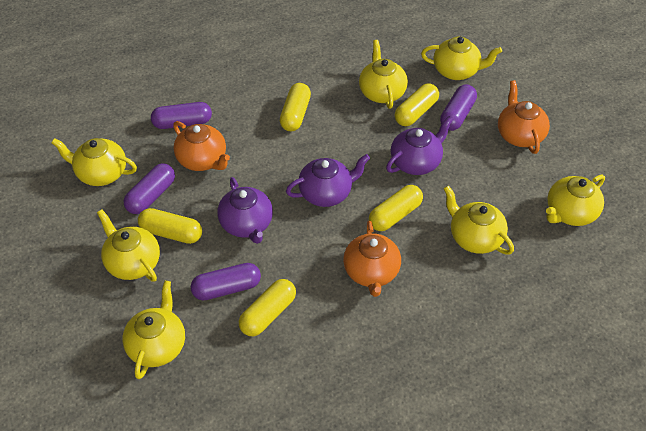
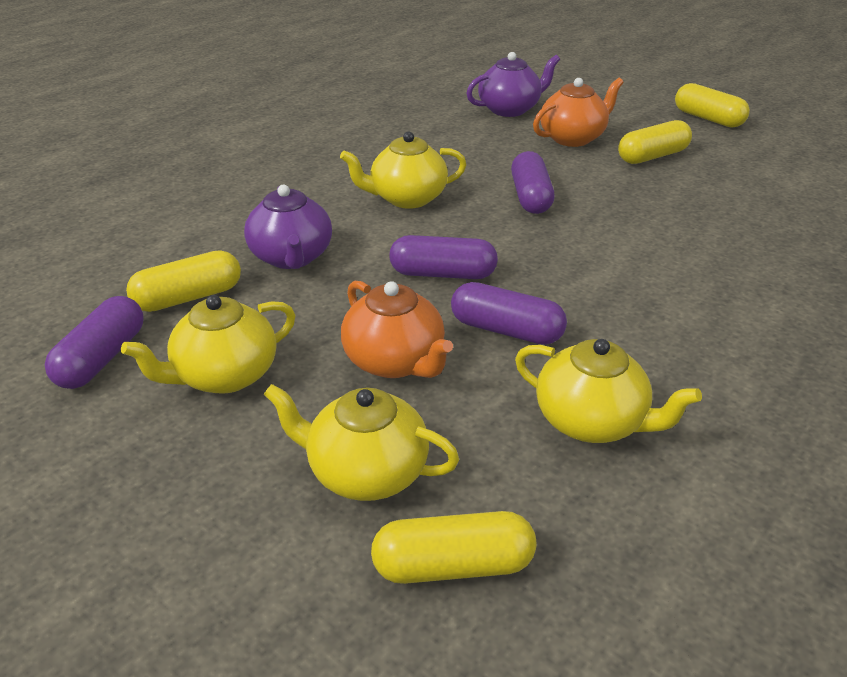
orange teapot: [173,121,230,171] [343,221,401,297] [498,80,550,154] = 3 -> [341,281,453,378] [533,78,624,147] = 2
purple teapot: [217,177,273,244] [286,154,370,207] [386,116,453,175] = 3 -> [244,185,332,269] [466,52,560,117] = 2
yellow capsule: [138,208,202,244] [239,279,296,336] [280,83,311,131] [369,185,423,231] [395,83,439,126] = 5 -> [126,250,241,312] [371,511,536,584] [618,120,692,164] [675,83,750,128] = 4
yellow teapot: [51,138,137,186] [97,210,160,282] [122,281,185,379] [359,40,408,109] [421,37,502,80] [443,185,514,255] [546,175,605,226] = 7 -> [121,295,296,394] [264,384,459,501] [340,132,467,209] [515,339,702,443] = 4

